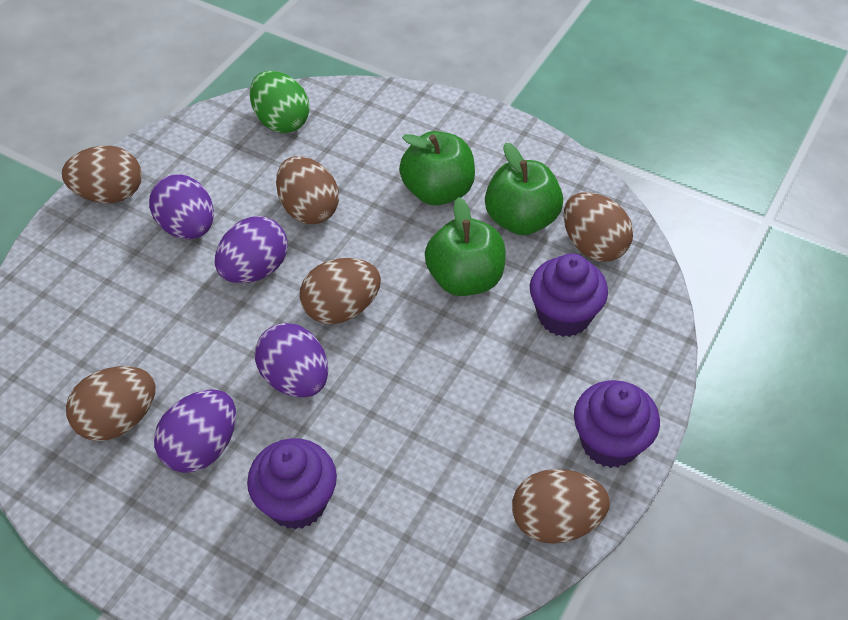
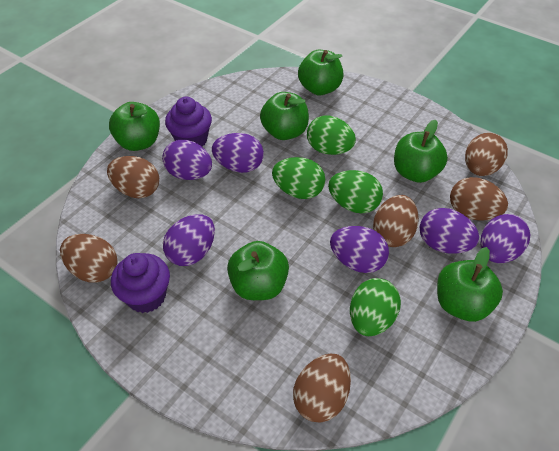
green apple: [399,131,475,206] [425,197,506,296] [485,143,563,235] = 3 -> [109,102,160,151] [227,241,289,300] [260,92,309,140] [298,50,344,95] [394,120,448,183] [437,247,503,322] = 6
green egg: [250,71,310,133] = 1 -> [272,157,325,199] [307,116,356,155] [328,170,383,213] [350,278,401,336] = 4
purple cupcake: [247,438,337,529] [530,253,608,337] [574,380,660,468] = 3 -> [111,253,170,313] [165,97,212,147] = 2
purple egg: [149,174,214,239] [154,389,236,473] [215,216,288,283] [255,323,328,398] = 4 -> [162,140,212,180] [163,214,215,266] [212,133,264,173] [330,226,389,273] [420,208,479,253] [480,214,530,263] = 6

